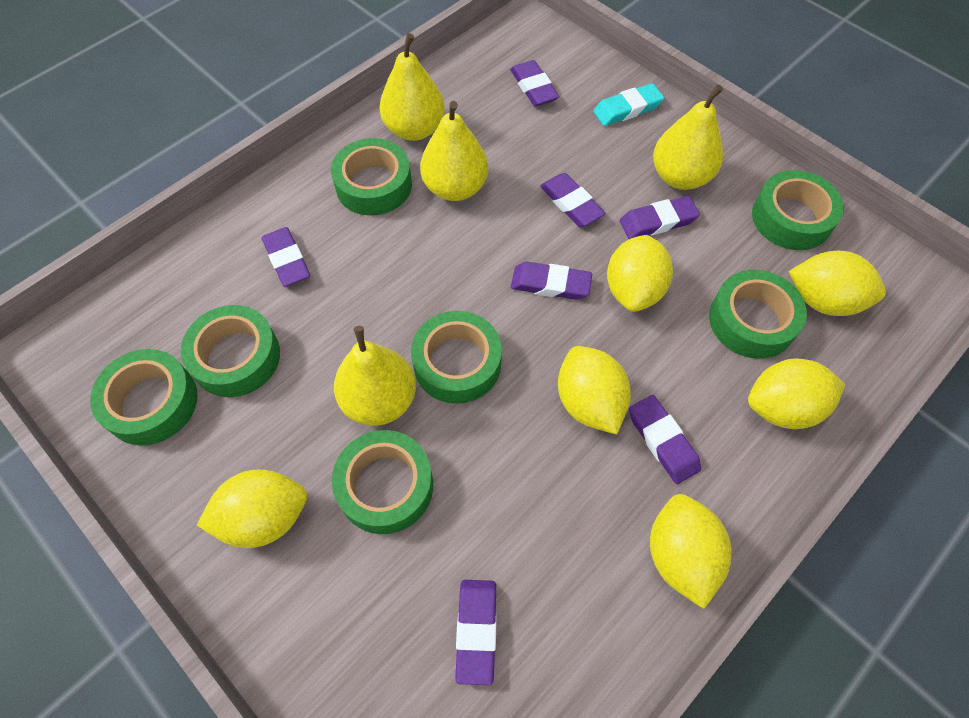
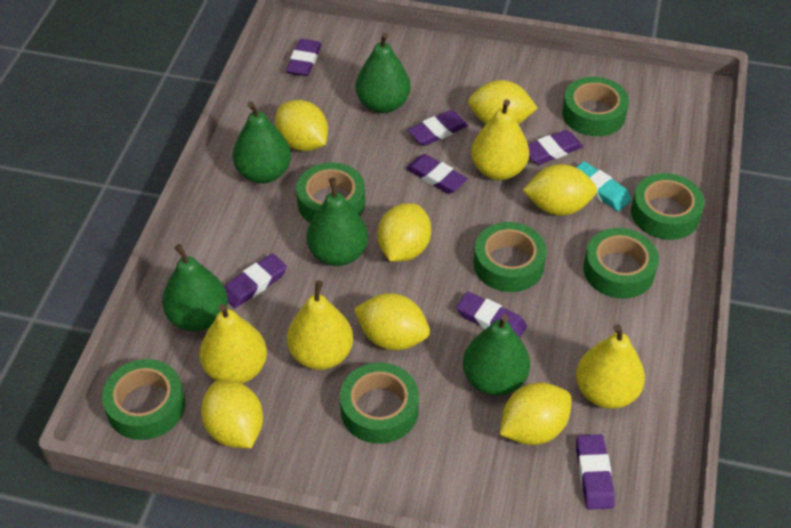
green pear: none = 0 -> [162,244,228,331] [233,101,291,183] [306,178,368,266] [356,32,411,113] [463,314,530,396] = 5
yellow lemon: [197,469,307,548] [558,346,631,434] [607,235,673,312] [650,494,732,609] [748,358,845,429] [789,251,886,316] = 6 -> [201,380,263,448] [275,100,328,151] [354,293,430,350] [378,203,431,262] [468,80,538,124] [500,383,572,445] [523,164,597,216] = 7

